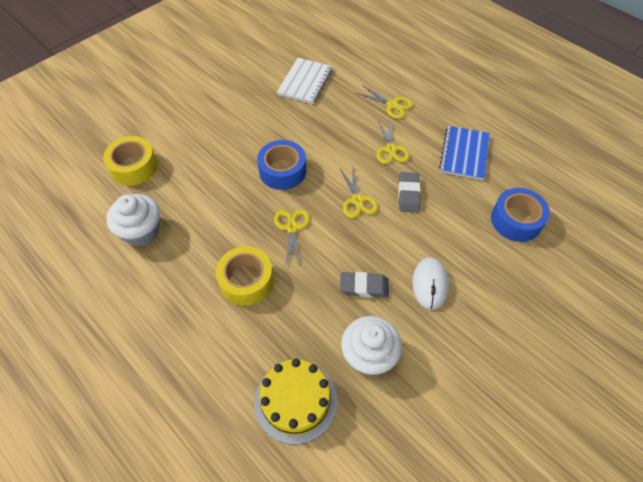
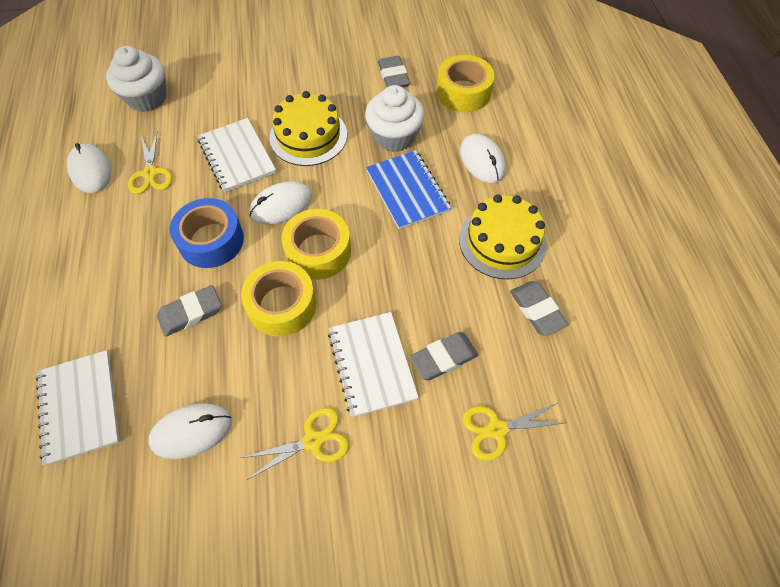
blue tape: [257,140,306,190] [491,188,550,242] = 2 -> [170,198,244,268] = 1
grey eraser: [340,272,389,298] [398,172,421,212] = 2 -> [157,285,222,337] [378,56,410,87] [410,332,478,380] [510,281,569,336] = 4
white mouse: [412,258,449,310] = 1 -> [67,143,111,193] [148,403,232,459] [249,181,312,224] [460,134,506,183] = 4
white notebook: [277,58,333,104] = 1 -> [36,350,120,466] [198,118,276,192] [328,312,419,417] = 3
yellow cake: [254,359,337,445] = 1 -> [269,91,347,166] [459,194,547,279] = 2
yellow scissors: [274,209,310,268] [340,168,378,218] [357,86,413,119] [377,119,410,164] = 4 -> [128,132,172,194] [241,408,349,480] [462,403,568,461] = 3
yellow tape: [103,136,158,186] [216,246,274,306] = 2 -> [241,261,316,337] [282,209,351,280] [436,55,495,112] = 3

